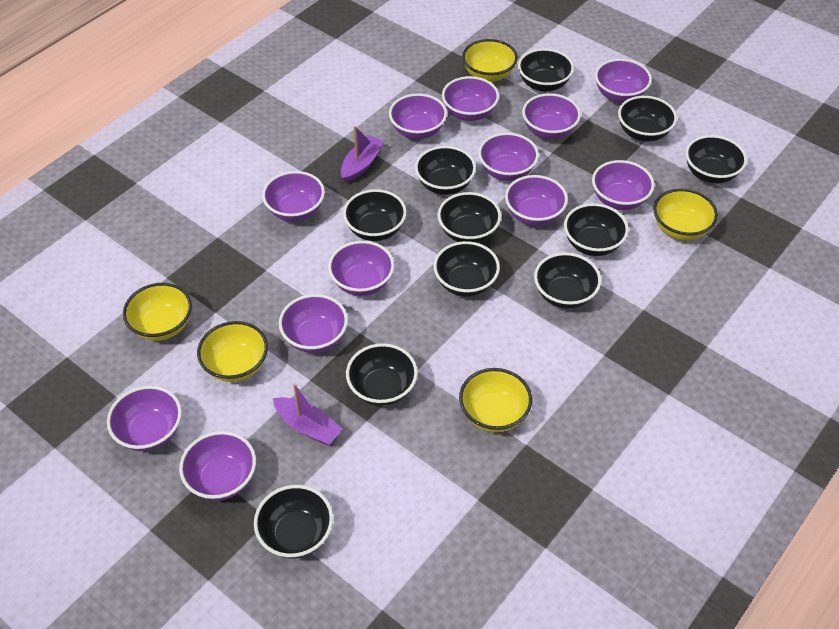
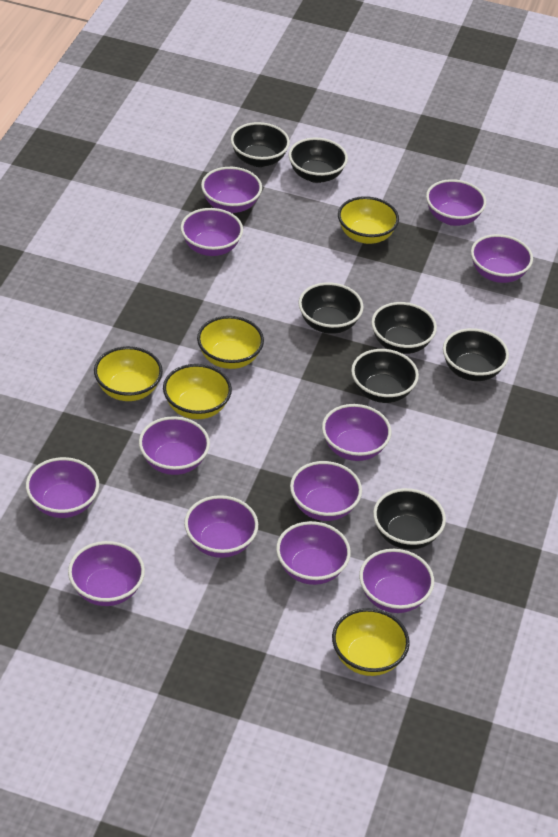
black bowl: [254,485,333,558] [343,189,407,241] [346,343,418,406] [415,146,476,195] [434,241,500,297] [438,192,501,243] [518,48,574,92] [534,252,601,309] [564,203,629,256] [618,96,677,141] [685,135,747,183] = 11 -> [231,122,290,167] [288,138,348,183] [298,282,364,334] [351,349,419,403] [371,302,437,354] [373,488,446,550] [443,328,509,381] = 7
purple boat: [273,383,343,445] [341,126,384,183] = 2 -> none = 0

